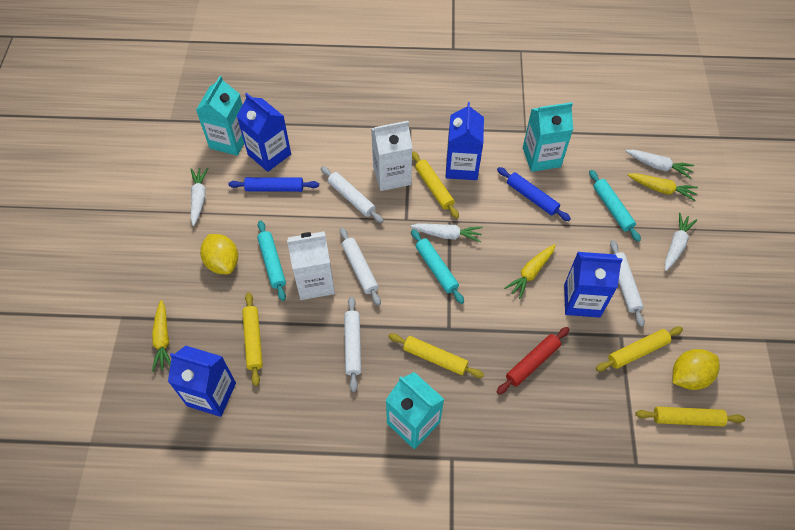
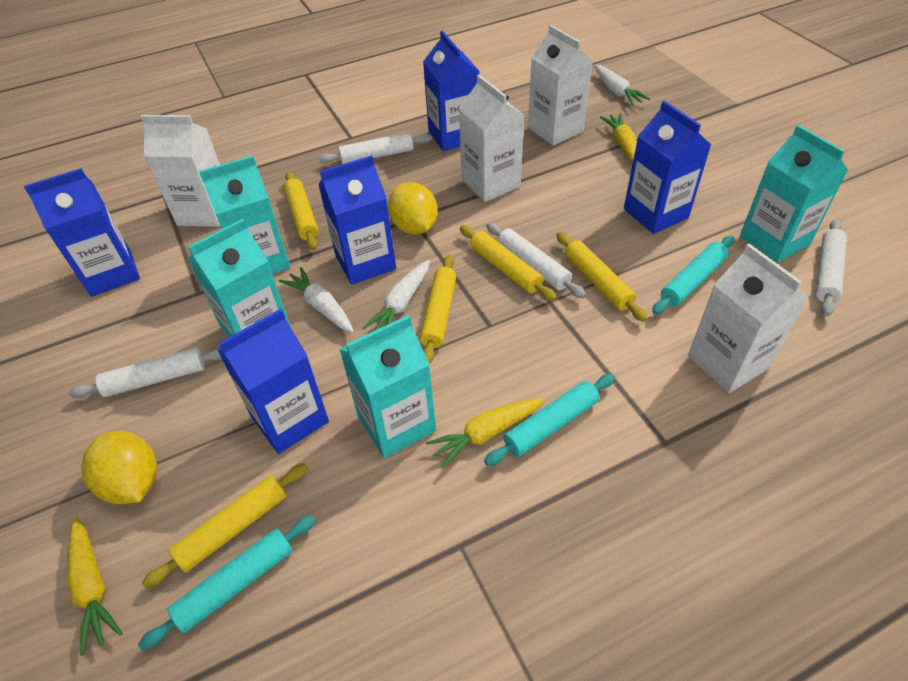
blue carton: [168,345,236,417] [237,93,291,172] [446,102,484,180] [564,252,623,318] = 4 -> [24,168,140,297] [217,309,329,454] [318,155,396,285] [423,31,480,151] [624,100,711,234] = 5
blue rolling pin: [228,177,319,192] [497,167,571,221] = 2 -> none = 0
red rolling pin: [497,327,569,395] = 1 -> none = 0
turquoise carton: [196,76,244,156] [386,372,444,449] [523,102,573,172] = 3 -> [188,219,291,337] [199,155,290,274] [339,315,436,458] [740,125,848,263] = 4
white carrot: [191,167,208,226] [411,223,482,243] [626,150,694,178] [665,213,697,271] = 4 -> [279,267,354,333] [362,260,430,330] [594,65,650,106] = 3
white carton: [287,231,335,300] [371,121,412,191] = 2 -> [141,115,220,227] [459,75,524,202] [528,25,593,146] [688,244,809,393] = 4

